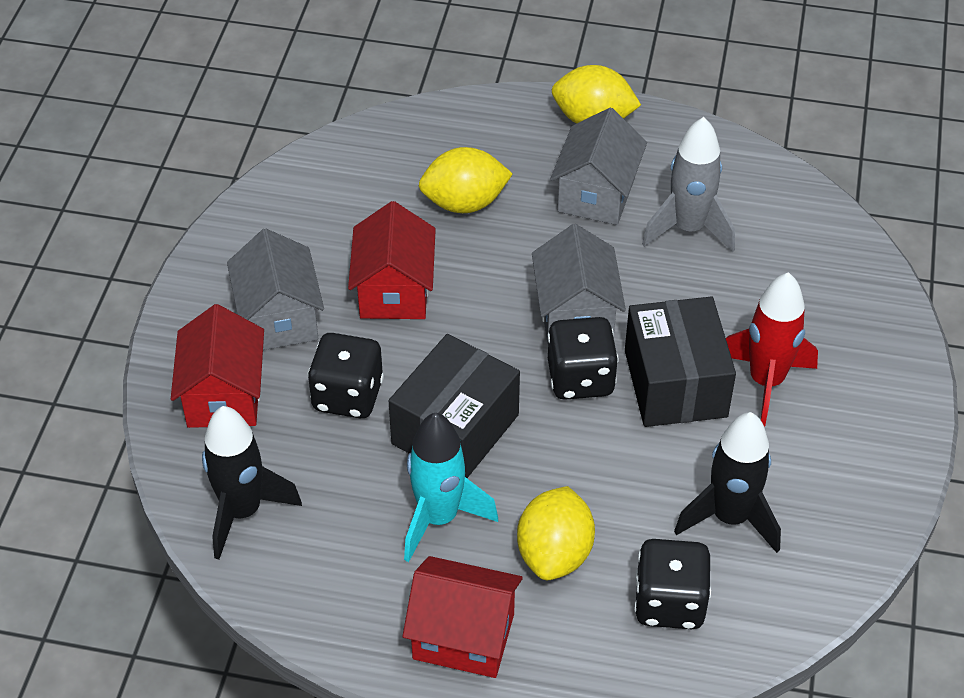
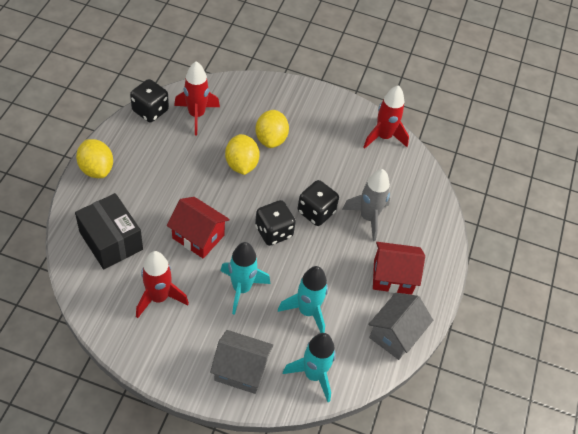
black box: [389,334,520,478] [625,296,736,427] = 2 -> [75,193,143,269] = 1
black rocket: [202,406,302,560] [674,412,781,553] = 2 -> none = 0
grey house: [227,228,324,350] [532,224,626,344] [550,108,647,225] = 3 -> [210,330,273,394] [368,293,433,360] = 2
red house: [171,304,264,428] [348,201,436,319] [403,556,523,678] = 3 -> [166,197,230,259] [373,242,425,295] = 2
red rocket: [726,272,818,426] = 1 -> [136,251,189,318] [174,61,220,135] [363,85,409,148] = 3
turquoise rocket: [404,413,498,562] = 1 -> [220,242,270,315] [278,266,328,333] [283,333,336,402] = 3

